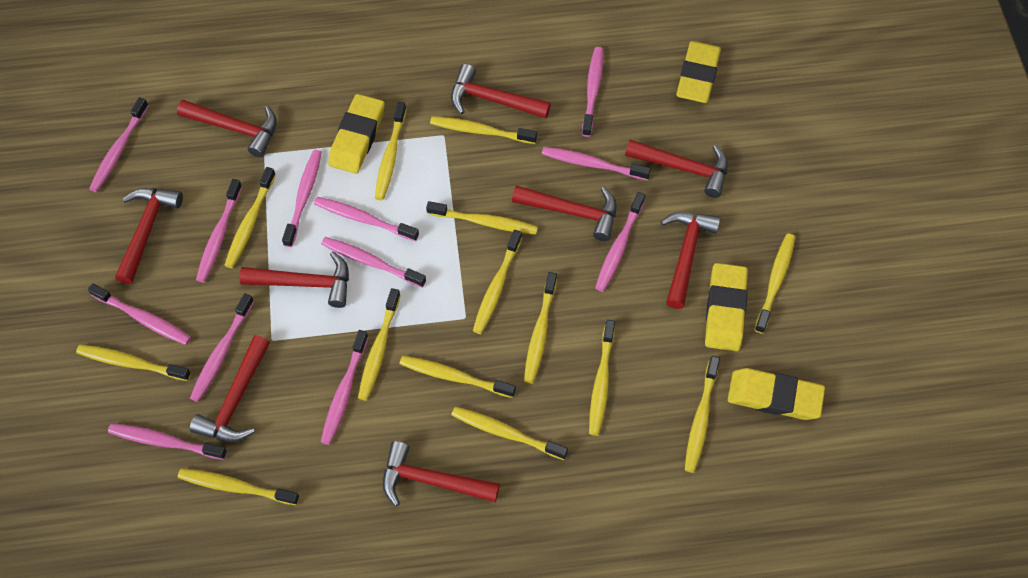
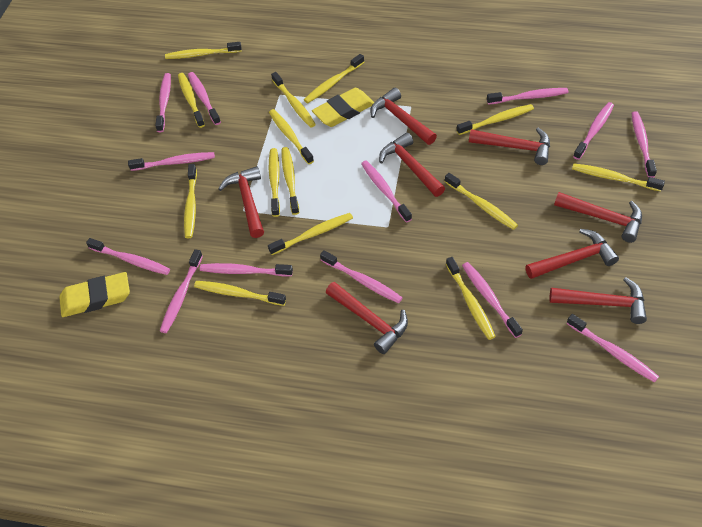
pink toothbrush: [88,283,191,345] [89,97,149,192] [108,423,227,460] [190,293,254,402] [196,179,242,283] [282,150,322,247] [314,197,419,241] [321,237,426,288] [321,330,368,445] [542,147,651,180] [582,47,603,137] [595,192,645,292] = 12 -> [86,238,170,275] [128,152,215,171] [155,73,171,132] [160,249,203,333] [188,72,221,125] [200,263,293,276] [320,250,403,303] [361,160,412,223] [462,262,523,338] [487,88,568,105] [566,314,659,382] [573,102,614,160] [632,111,657,178] = 13
red hammer: [115,188,183,284] [177,100,277,157] [190,335,270,442] [239,251,349,308] [383,441,500,506] [451,64,551,118] [512,185,617,241] [625,140,728,198] [661,212,721,309] = 9 -> [219,166,264,238] [326,282,408,354] [370,88,437,145] [379,132,445,197] [469,128,550,165] [525,229,619,279] [550,277,647,324] [554,192,642,243] = 8
yellow eraser: [328,94,385,174] [676,41,721,103] [705,263,748,351] [728,368,825,420] = 4 -> [59,272,130,317] [312,88,374,127] = 2

